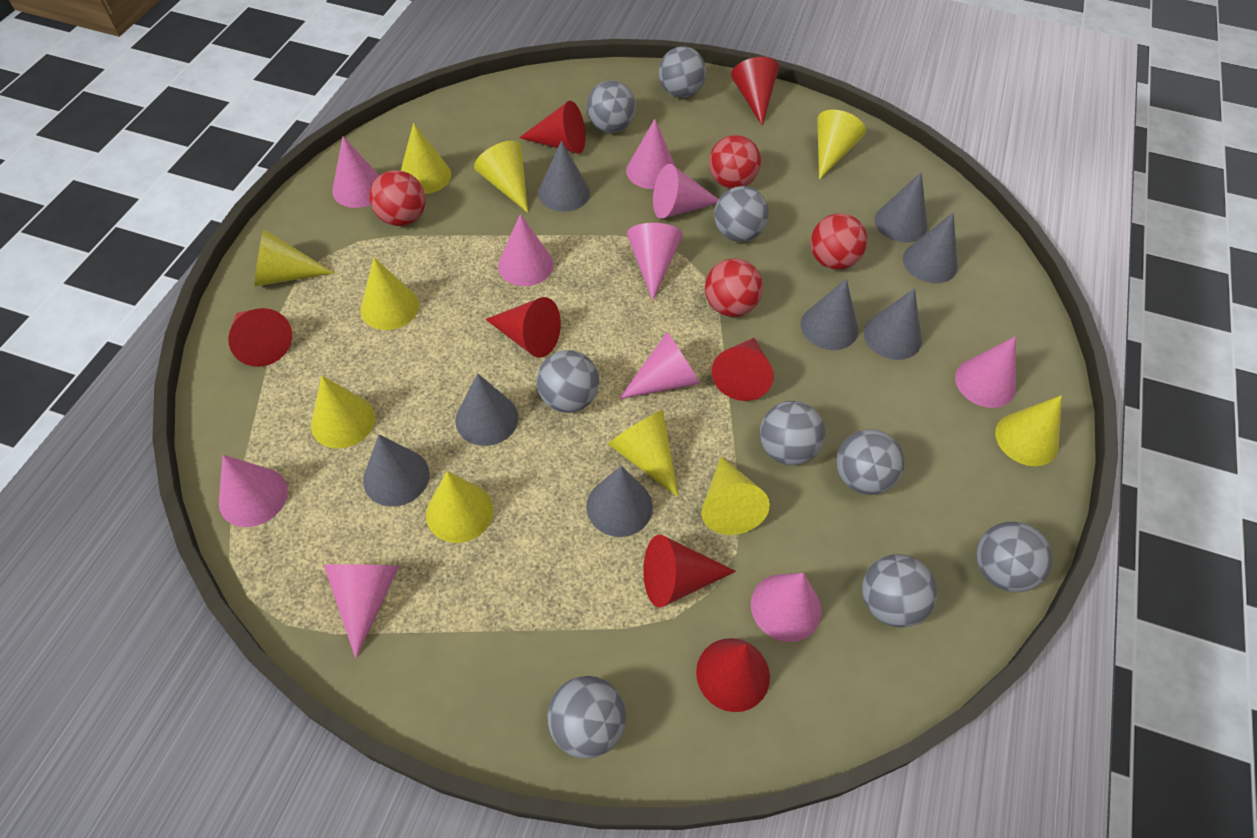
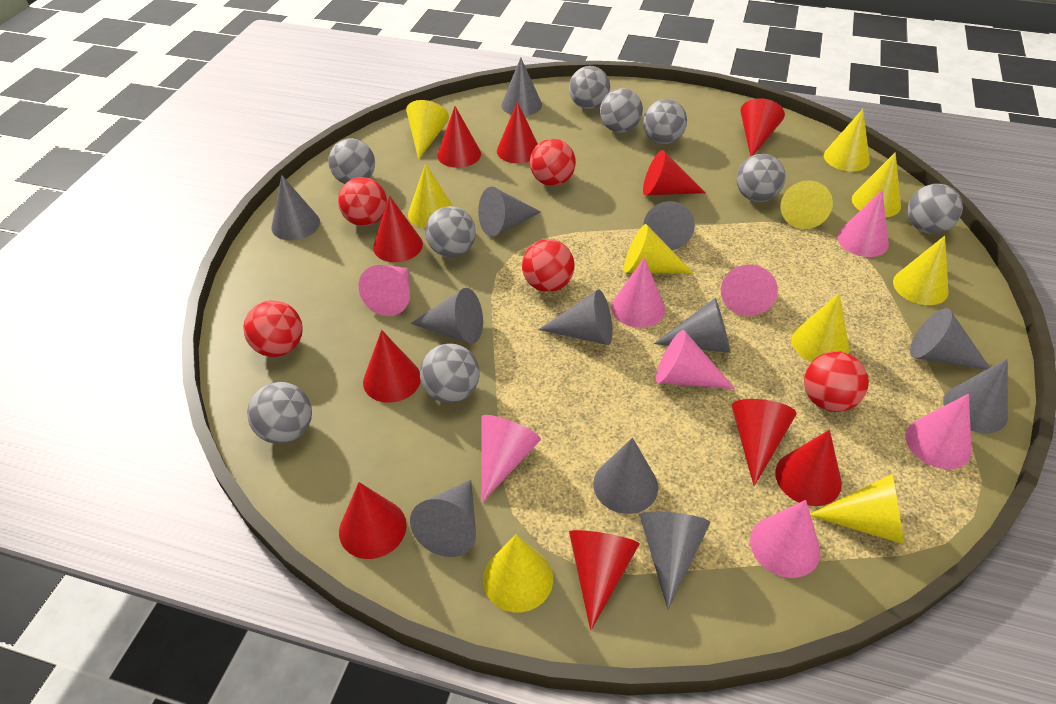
grey cone: [363,435,430,507] [455,373,519,446] [538,140,590,212] [586,466,653,537] [801,279,858,350] [864,288,922,360] [874,172,927,242] [903,212,958,283] = 8 -> [271,175,320,240] [410,288,483,344] [410,480,476,557] [478,187,541,237] [501,58,542,116] [538,289,612,345] [593,437,658,514] [640,512,710,609] [643,201,695,250] [653,298,730,353] [910,308,990,370] [943,359,1008,433] = 12
pink cone: [219,455,288,527] [324,564,399,659] [332,136,380,208] [498,214,554,286] [619,332,700,399] [626,119,676,189] [627,223,683,301] [653,164,719,219] [751,573,821,642] [955,337,1016,408] = 10 -> [358,265,410,316] [481,415,541,503] [611,257,665,328] [656,330,735,389] [721,265,778,316] [750,500,820,578] [837,190,889,257] [905,394,972,469] = 8
red ball: [369,170,425,226] [705,258,763,317] [709,135,761,188] [811,213,867,270] = 4 -> [243,300,303,357] [338,177,387,226] [522,239,574,292] [530,139,576,186] [804,351,869,412] = 5
red cone: [228,308,292,367] [485,297,561,358] [519,101,586,154] [643,535,736,608] [696,638,770,712] [712,338,774,401] [731,57,779,126] = 7 -> [339,482,407,559] [363,330,421,403] [373,195,423,262] [437,106,481,168] [497,102,538,163] [569,530,639,631] [643,150,706,195] [731,399,797,486] [740,98,785,157] [775,430,842,506] = 10

